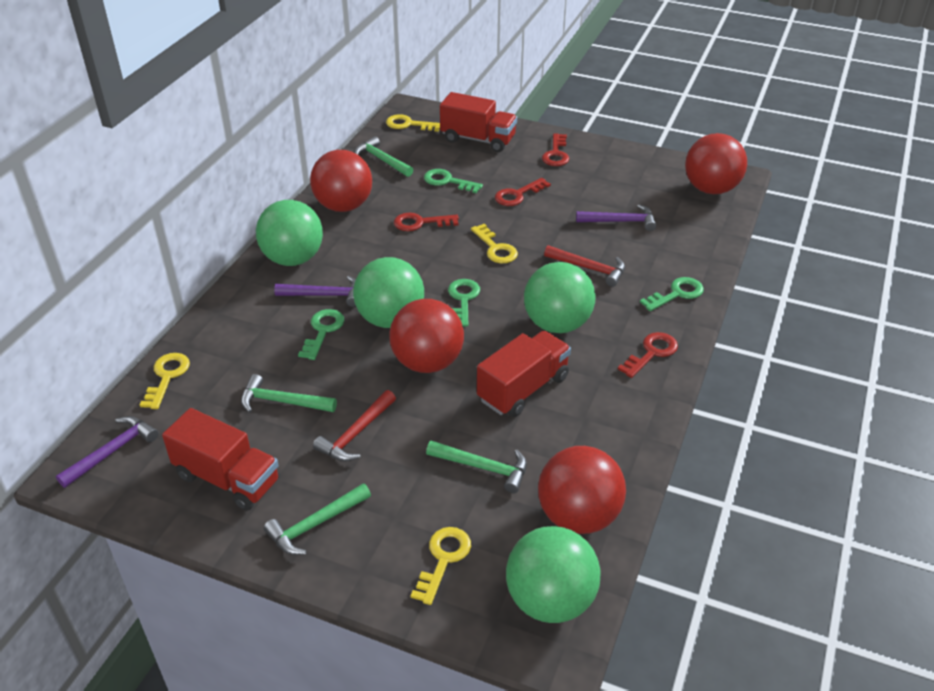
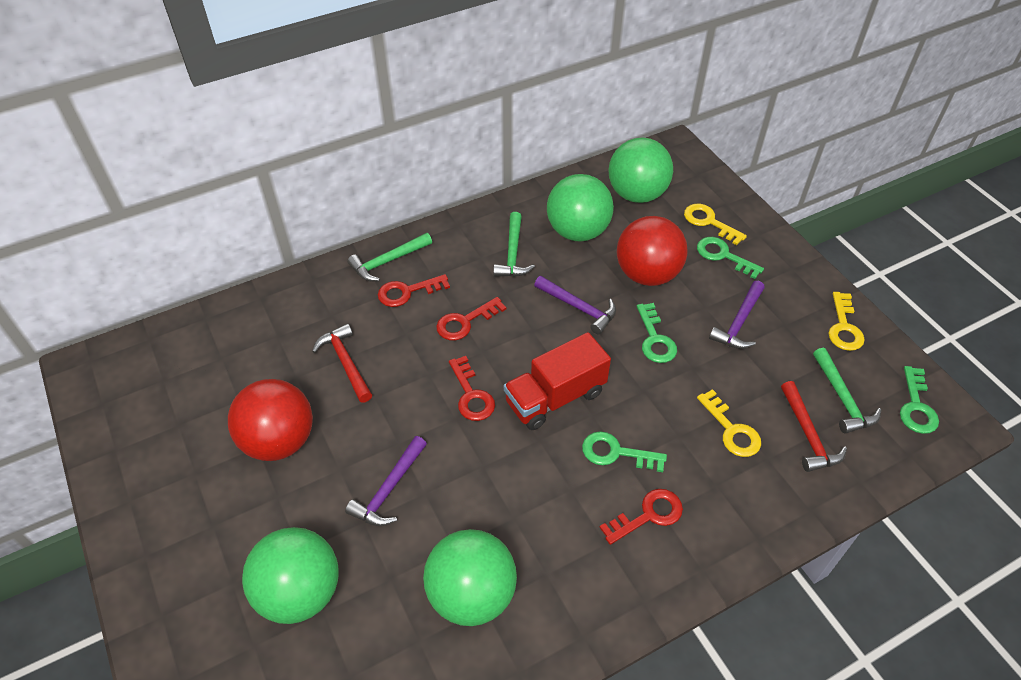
green hammer: [241,374,337,413] [264,484,371,555] [354,136,413,177] [426,441,527,493] = 4 -> [348,233,432,282] [493,212,535,277] [813,348,881,434] = 3
red ball: [310,150,372,212] [389,299,464,373] [538,446,626,534] [685,133,747,194] = 4 -> [228,379,313,461] [617,216,688,286] = 2
red truck: [162,408,279,511] [440,92,517,152] [477,331,571,417] = 3 -> [504,332,611,430] = 1
yellow key: [140,353,190,409] [386,114,440,132] [411,527,471,605] [471,224,518,263] = 4 -> [684,204,747,245] [697,389,761,457] [829,292,865,351] = 3

